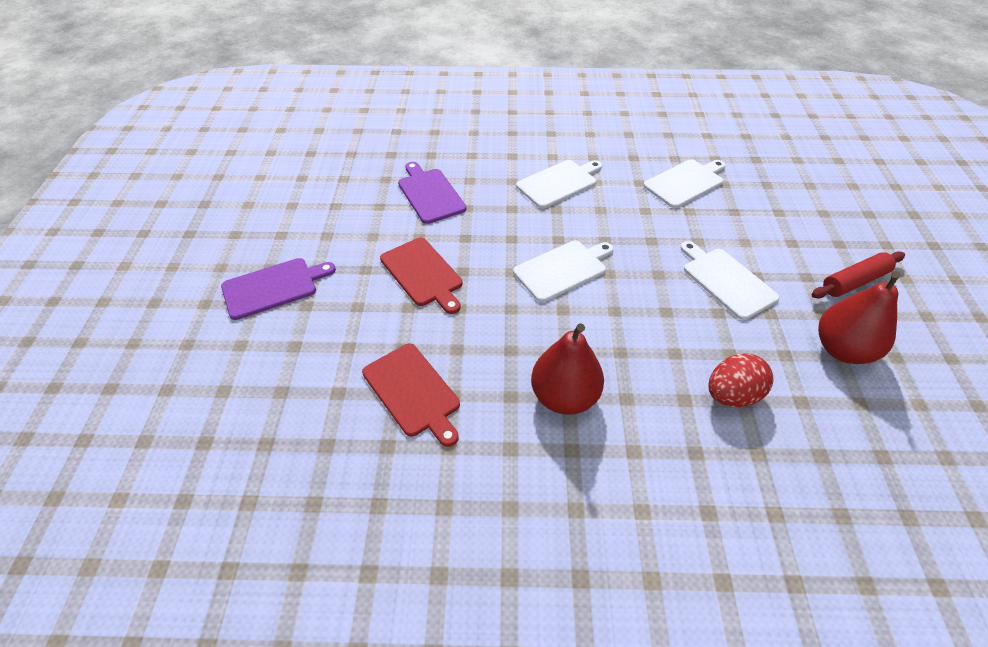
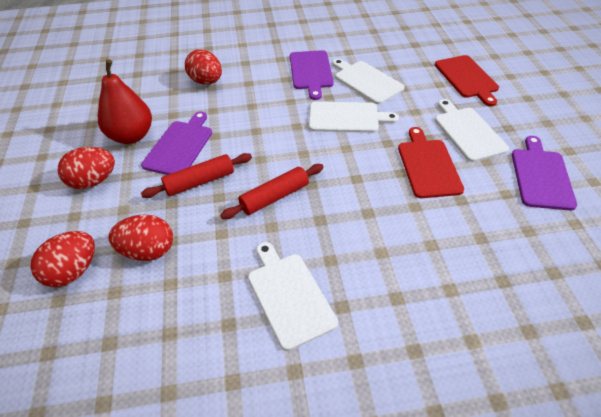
purple cutting board: [221,258,336,320] [398,162,466,224] = 2 -> [141,111,212,175] [290,50,334,100] [512,136,577,210] = 3
red egg: [708,353,773,407] = 1 -> [30,231,95,287] [58,147,115,189] [108,215,173,261] [185,49,222,85] = 4
red pear: [531,323,604,415] [818,271,900,364] = 2 -> [98,59,152,144] = 1
red rolling pin: [812,251,905,299] = 1 -> [141,153,252,198] [220,164,324,219] = 2

